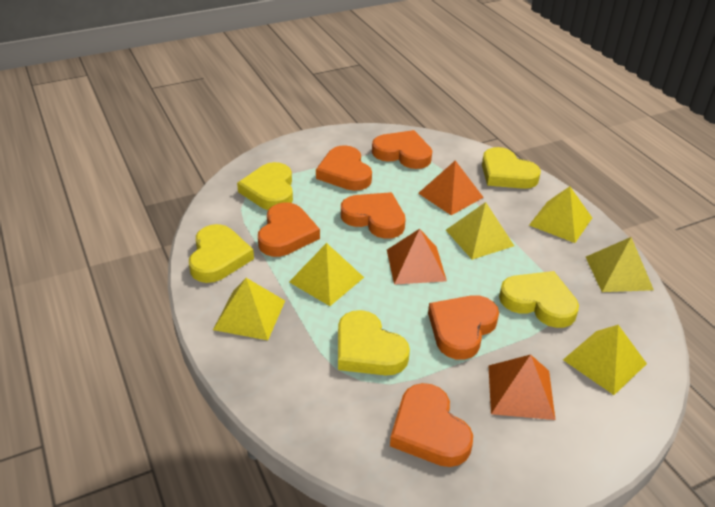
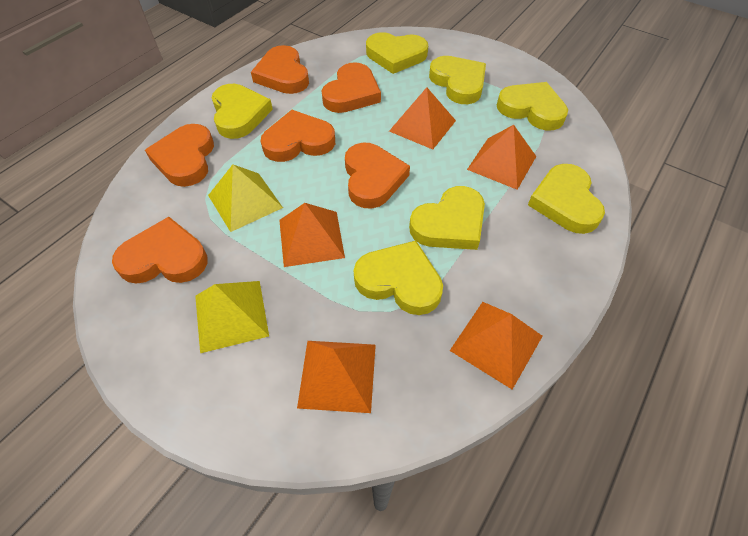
orange pyramid: [387,229,447,285] [418,160,484,215] [489,354,556,420] = 3 -> [279,203,345,267] [297,341,376,413] [389,87,456,149] [450,302,543,390] [467,125,536,190] = 5
yellow heart: [189,224,254,283] [237,162,293,210] [338,310,410,375] [482,147,541,189] [499,271,579,328] = 5 -> [212,84,273,139] [354,241,443,315] [366,32,428,74] [409,186,485,250] [429,56,486,104] [497,82,568,131] [528,164,605,234] = 7
yellow pyramid: [213,278,285,340] [289,243,364,306] [446,202,514,260] [529,186,592,243] [563,325,647,395] [586,237,654,292] = 6 -> [195,281,269,353] [208,165,283,232] = 2

